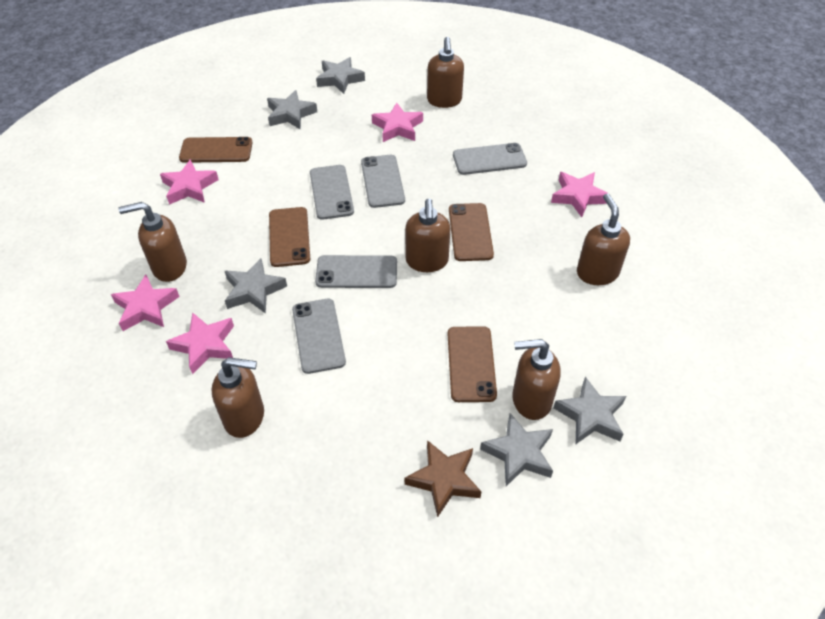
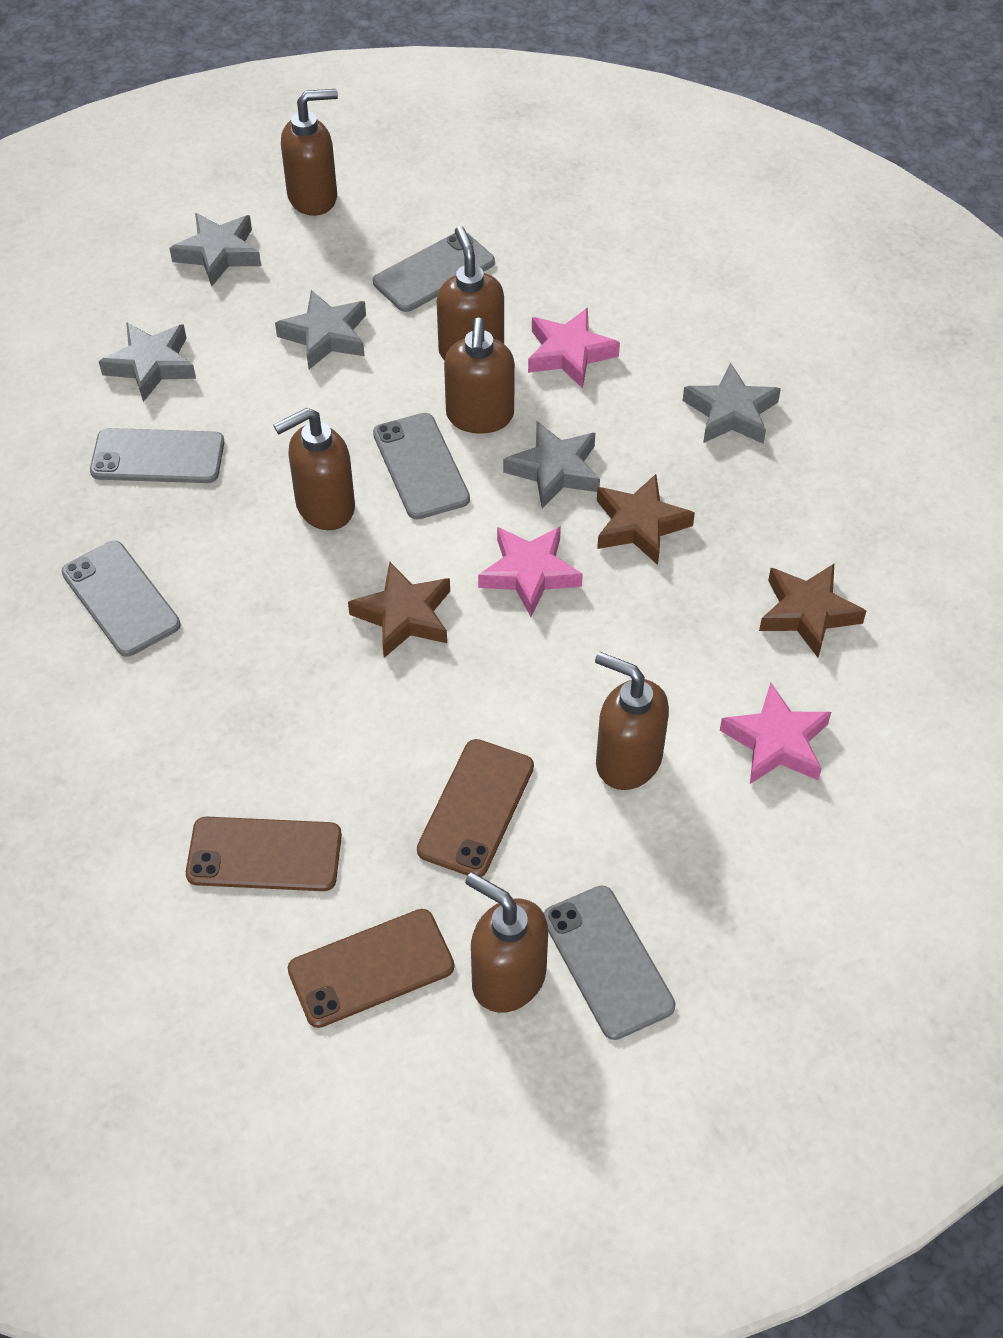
brown phone: [179,137,253,163] [269,207,310,267] [448,326,497,402] [449,203,494,261] = 4 -> [186,817,342,891] [288,909,455,1028] [417,739,534,877] = 3
brown star: [405,440,482,517] = 1 -> [348,562,450,658] [597,474,695,565] [759,564,866,658] = 3
pink star: [111,274,180,331] [160,159,219,205] [166,312,234,374] [372,102,423,142] [551,172,610,217] = 5 -> [478,526,583,617] [528,308,620,389] [720,682,831,784] = 3

